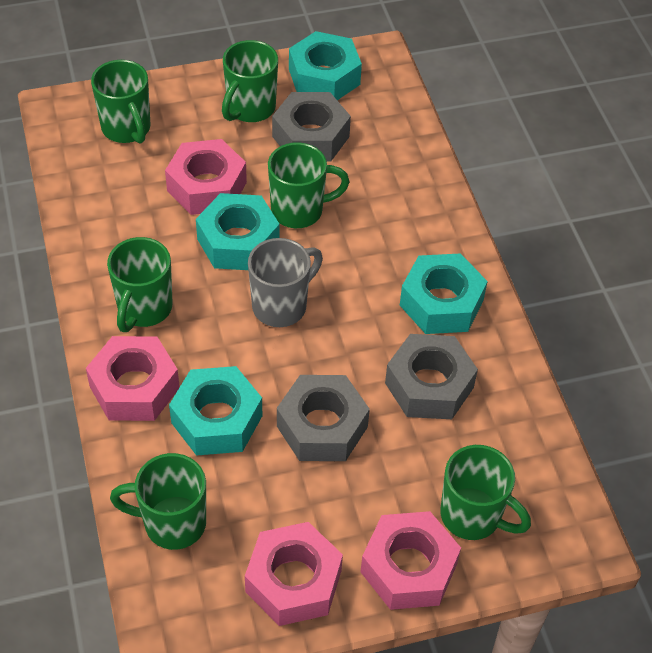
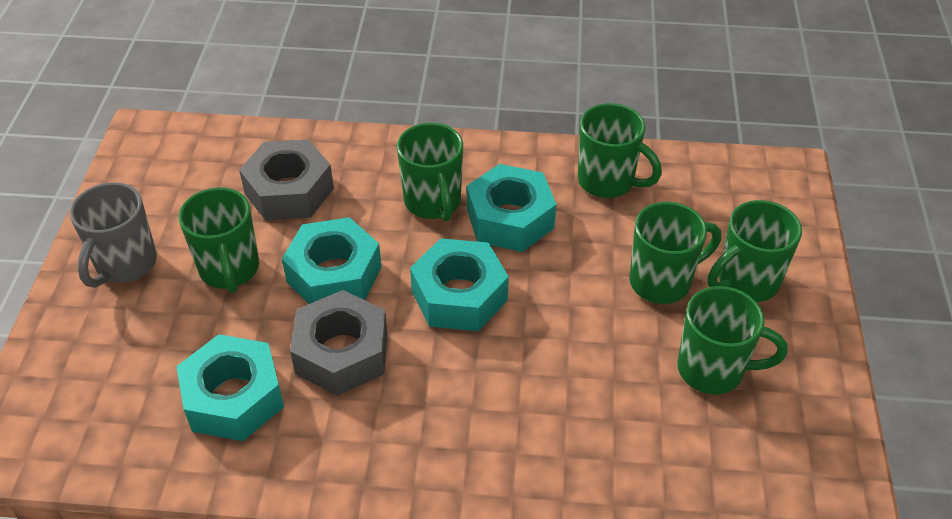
grey nut: [272,92,351,161] [277,375,370,461] [385,334,478,419] = 3 -> [239,139,334,220] [290,290,388,396] = 2
pink nut: [86,336,180,421] [165,139,247,215] [245,522,343,626] [361,511,461,610] = 4 -> none = 0

